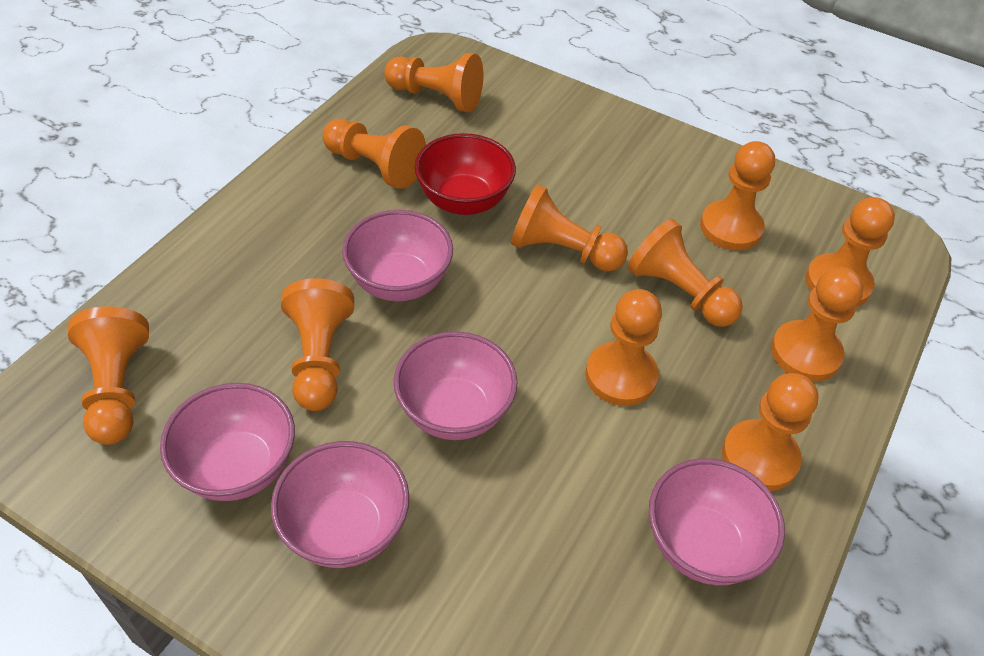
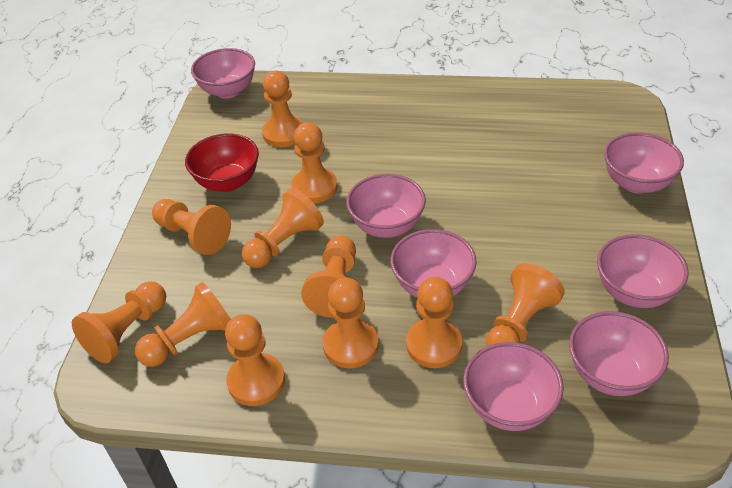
pink bowl: [160,383,295,501] [271,441,409,568] [342,210,453,301] [394,331,517,440] [649,458,785,585] = 5 -> [191,48,255,99] [346,174,426,238] [390,229,477,298] [463,342,564,431] [569,311,669,396] [597,234,689,308] [604,132,684,193] = 7

